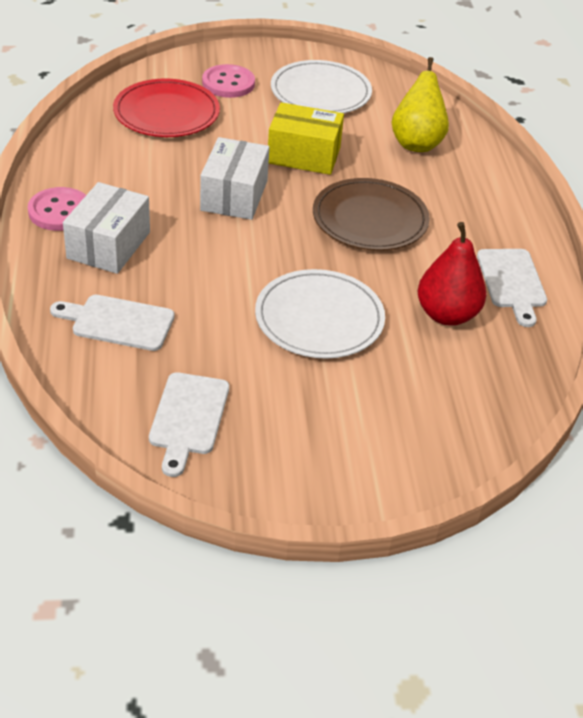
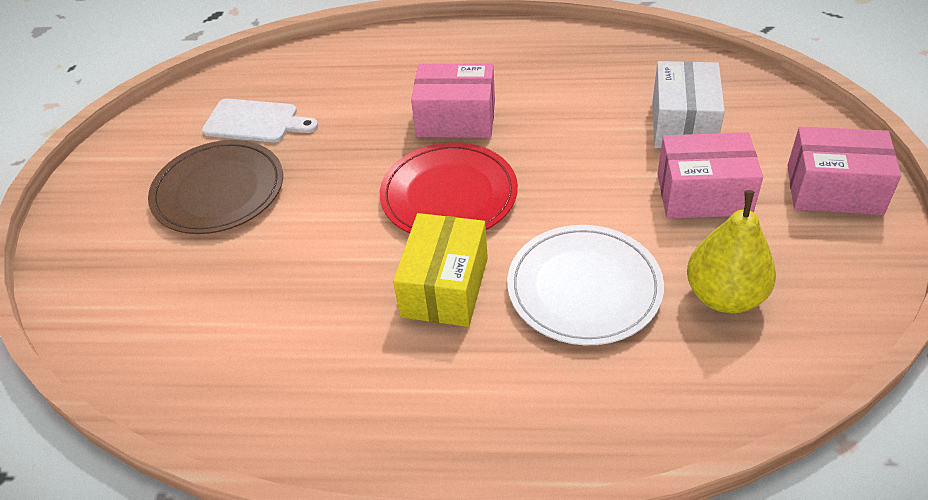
pink box: none = 0 -> [411,64,495,138] [657,132,763,218] [787,127,901,215] = 3
pink button: [28,187,86,231] [202,64,255,98] = 2 -> none = 0
red pear: [418,222,486,326] = 1 -> none = 0
white box: [63,182,150,274] [200,137,269,220] = 2 -> [653,61,725,148] = 1
white cutting board: [50,295,175,351] [149,372,229,477] [477,249,547,327] = 3 -> [202,99,318,142] = 1
white plate: [255,269,385,359] [271,60,372,113] = 2 -> [507,225,664,345] = 1

